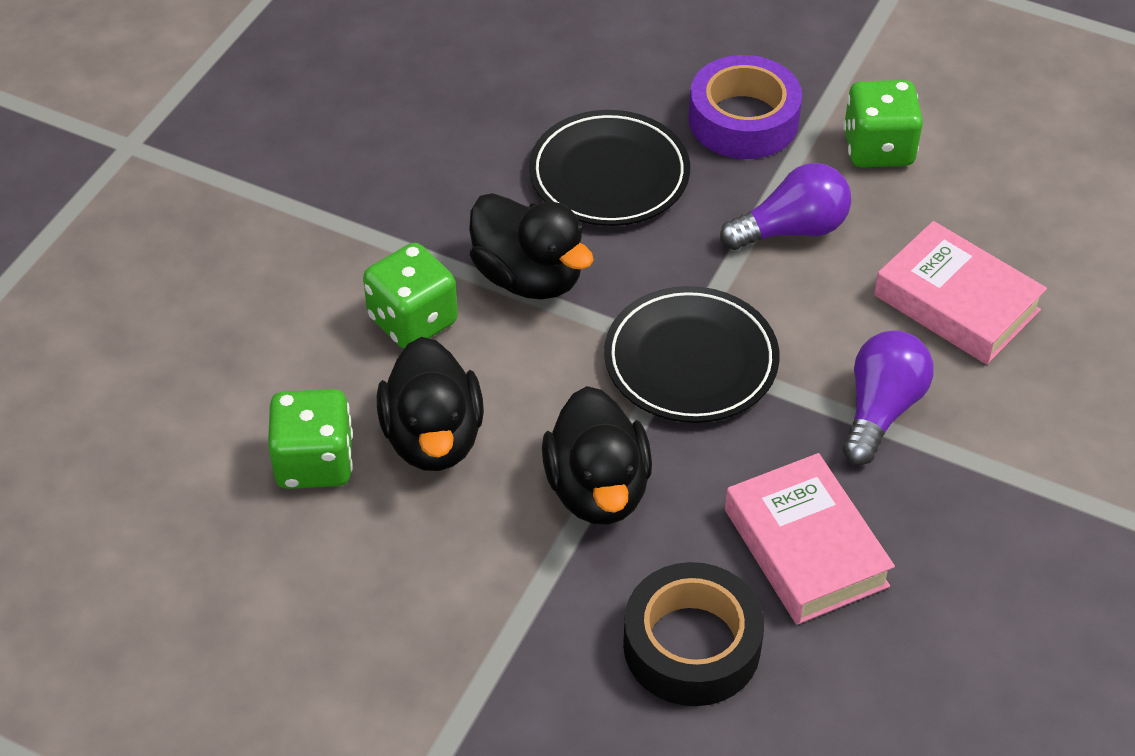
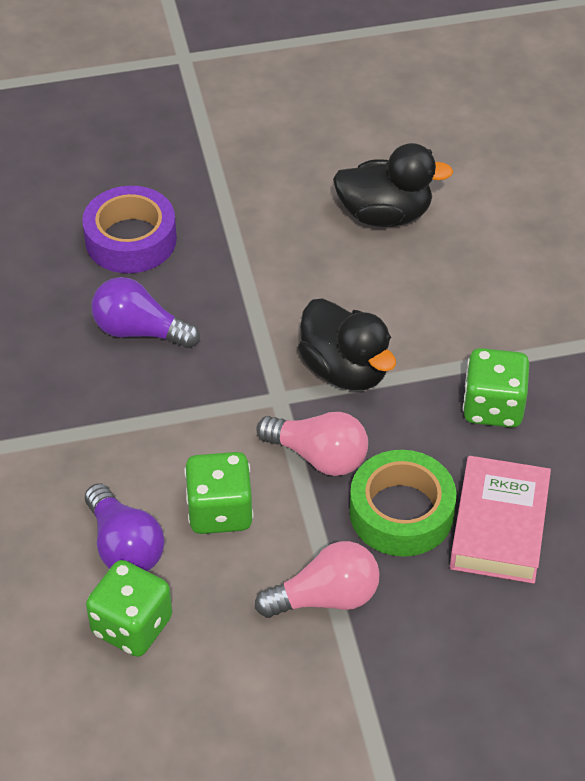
black duck: [377,337,484,471] [469,193,594,300] [542,386,652,525] = 3 -> [298,298,396,390] [333,143,453,227] = 2
black plate: [529,110,690,226] [604,286,780,423] = 2 -> none = 0
black tape: [623,562,764,706] = 1 -> none = 0
green tape: none = 0 -> [350,450,456,556] = 1
pink book: [725,453,895,625] [874,221,1047,365] = 2 -> [450,456,551,584] = 1
pink light bulb: none = 0 -> [255,541,380,618] [256,412,368,476] = 2

